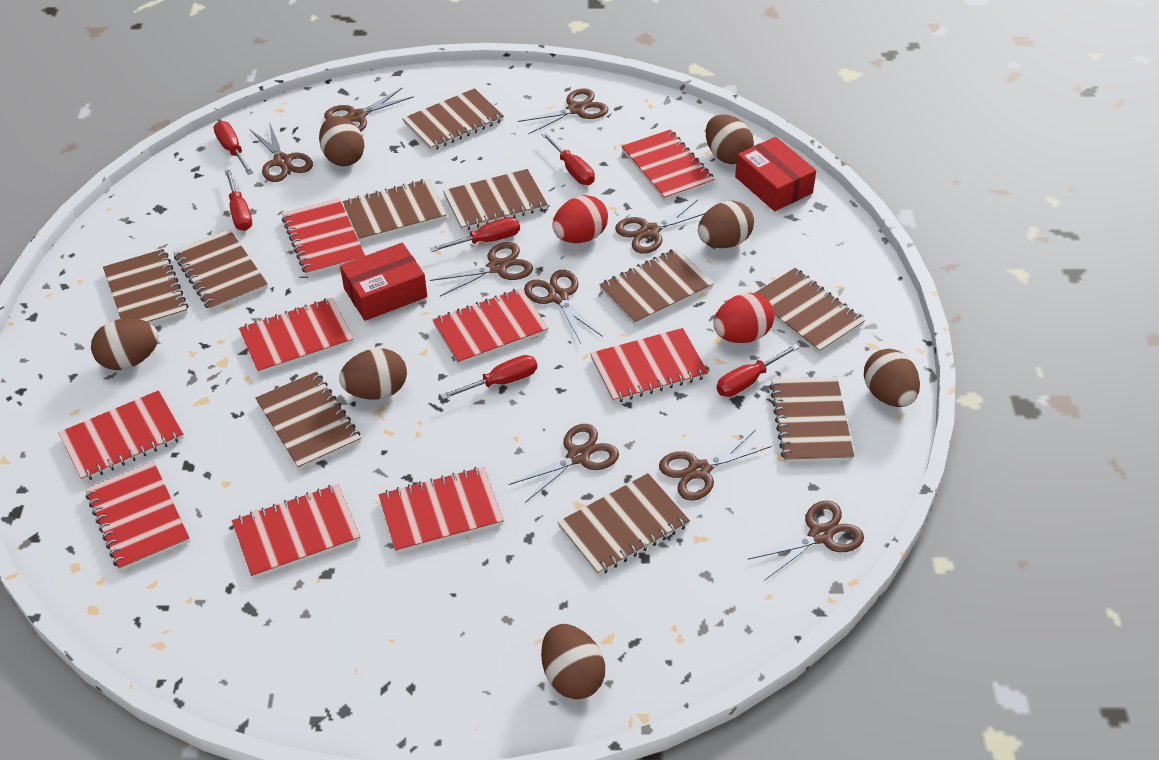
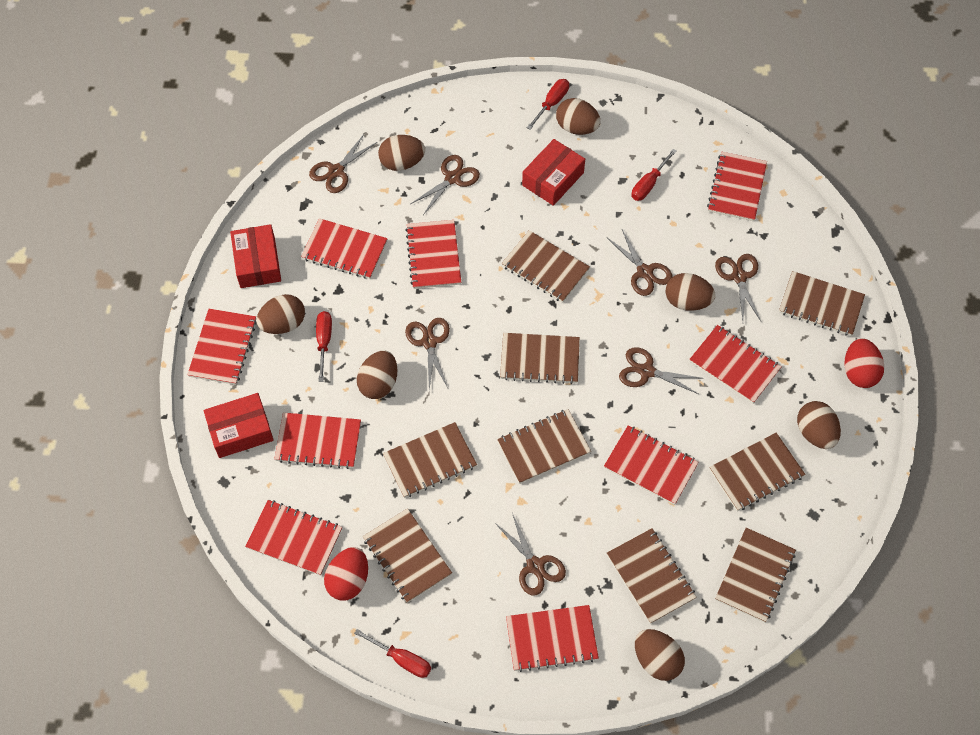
brown notebook: [103,249,188,324] [173,229,268,311] [255,371,361,470] [342,179,447,242] [402,88,504,151] [443,169,548,231] [557,473,690,575] [599,248,714,325] [755,268,865,354] [769,377,854,463] = 10 -> [363,508,452,603] [383,422,477,498] [497,409,591,484] [500,333,580,384] [502,230,590,303] [607,528,697,624] [709,433,805,511] [715,528,796,623] [779,271,865,336] = 9
brown scissors: [250,122,313,182] [324,87,414,132] [430,242,533,296] [509,424,619,503] [518,88,608,134] [524,270,603,344] [615,200,706,254] [659,430,771,501] [747,500,864,581] = 9 -> [309,134,377,193] [405,318,450,389] [411,155,480,215] [495,513,566,596] [607,230,673,296] [619,347,701,394] [715,254,761,321] = 7
red box: [340,243,427,321] [735,137,816,211] = 2 -> [204,393,274,458] [230,224,281,288] [522,139,585,206] = 3
red screwdriver: [213,121,253,175] [225,170,252,231] [430,217,520,252] [440,355,537,400] [541,132,595,185] [716,344,799,397] = 6 -> [316,311,332,382] [354,629,431,678] [527,79,569,130] [632,149,677,201] = 4

